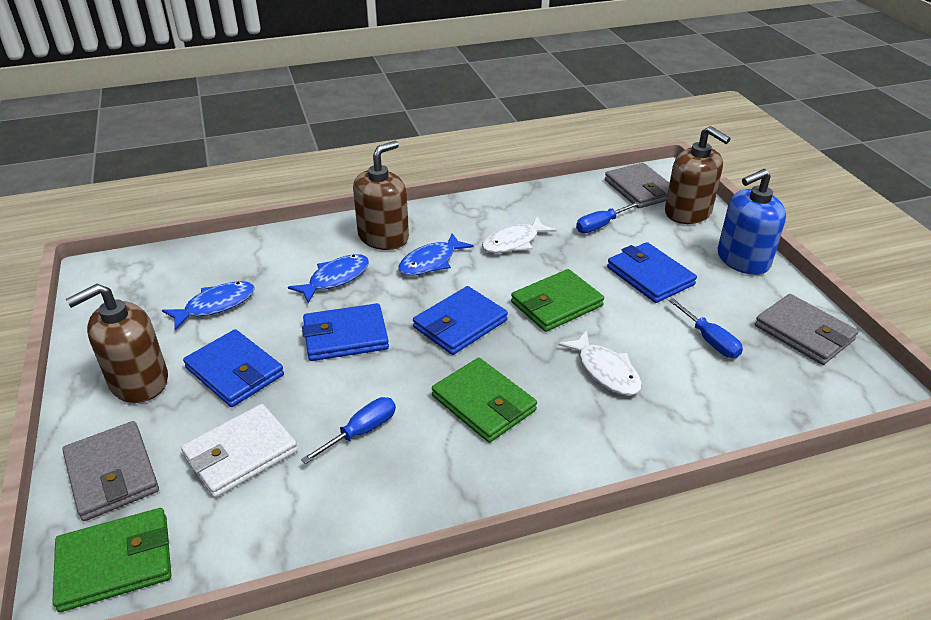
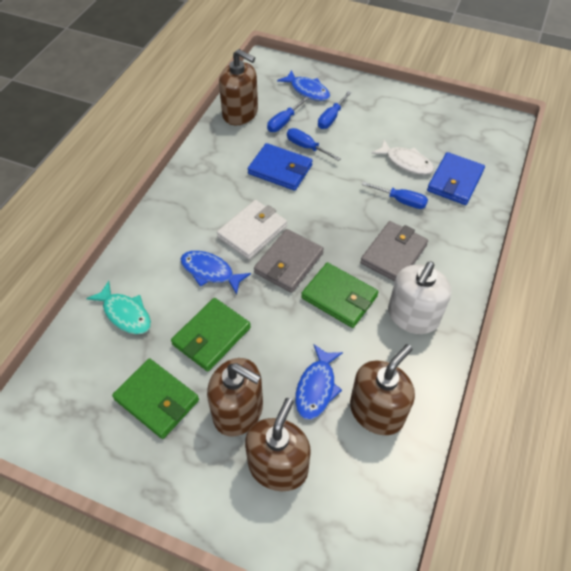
blue screwdriver: [301,397,396,464] [576,202,640,233] [669,298,743,358] = 3 -> [267,97,309,132] [287,128,341,161] [318,91,351,129] [361,181,428,209] = 4
blue soap dispenser: [718,169,786,275] = 1 -> none = 0
blue wallet: [183,329,284,407] [302,303,389,361] [413,286,508,355] [607,242,697,303] = 4 -> [248,143,313,191] [427,152,485,205] = 2
brown soap dispenser: [66,284,168,403] [353,141,409,250] [665,126,731,224] = 3 -> [207,358,263,437] [219,49,258,125] [245,398,311,491] [350,344,415,435] = 4
grey wallet: [62,421,159,521] [605,163,669,208] [755,294,858,365] = 3 -> [254,229,324,293] [360,221,428,281] = 2
turquoise fish: none = 0 -> [86,281,151,334] = 1
white fish: [482,217,557,253] [558,330,642,396] = 2 -> [371,140,434,175] = 1
white soap dispenser: none = 0 -> [388,262,451,334] = 1

